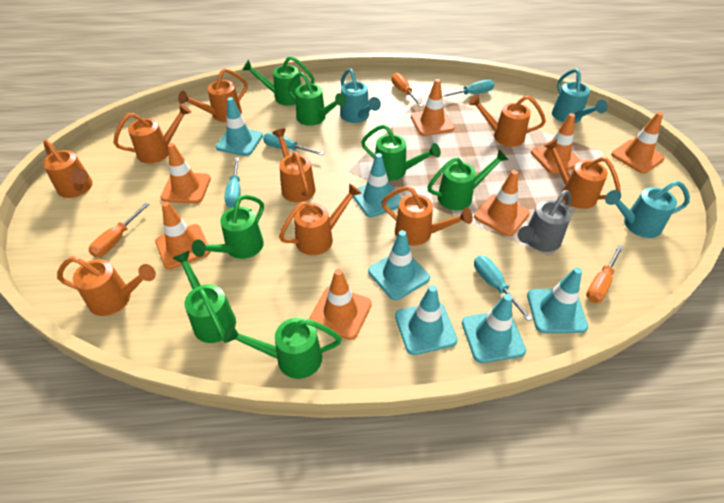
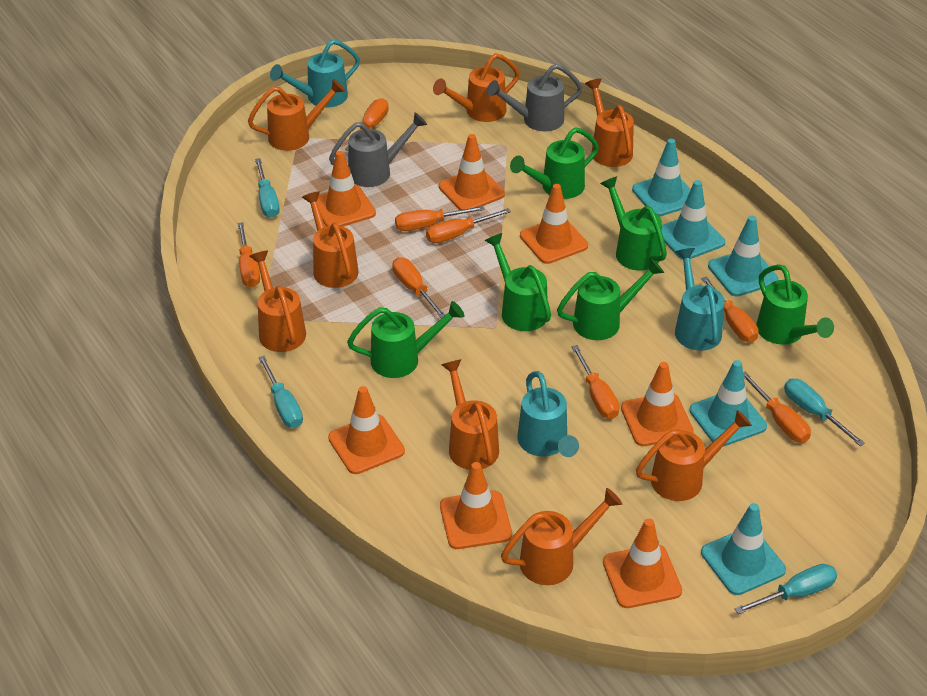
green watering can: [173,251,236,343] [192,195,264,259] [223,318,342,379] [242,56,314,106] [288,72,346,126] [361,124,441,181] [427,149,509,210] = 7 -> [347,301,464,378] [485,233,551,331] [510,127,599,199] [557,258,664,340] [600,176,667,271] [756,264,834,345] = 6
grey watering can: [518,190,572,252] = 1 -> [329,112,427,187] [486,64,583,131] = 2
orange screwdriver: [89,203,150,257] [392,73,423,107] [586,245,623,303] = 3 -> [237,222,260,288] [345,98,389,151] [392,257,445,318] [395,206,485,231] [426,208,511,243] [571,345,619,419] [701,276,759,343] [743,372,811,443] = 8
orange watering can: [43,139,93,198] [57,256,156,316] [114,104,192,164] [178,68,247,122] [272,128,316,202] [279,183,362,255] [381,186,473,246] [469,94,546,147] [544,139,621,209] = 9 -> [248,79,345,151] [249,251,306,352] [302,191,359,288] [433,53,520,122] [441,359,499,470] [501,488,622,585] [585,78,634,167] [636,410,752,501] = 8
turquoise traffic cone: [216,97,263,156] [353,153,402,217] [368,230,430,300] [395,285,458,355] [462,294,526,363] [527,267,588,333] = 6 -> [632,139,691,216] [662,180,725,260] [689,360,767,447] [701,503,786,595] [708,216,779,297] = 5

